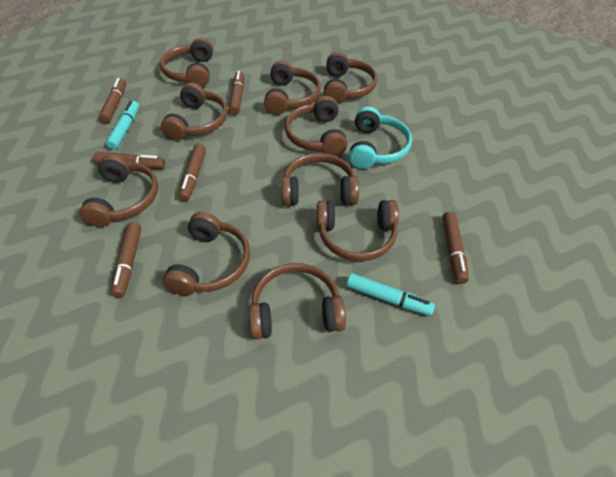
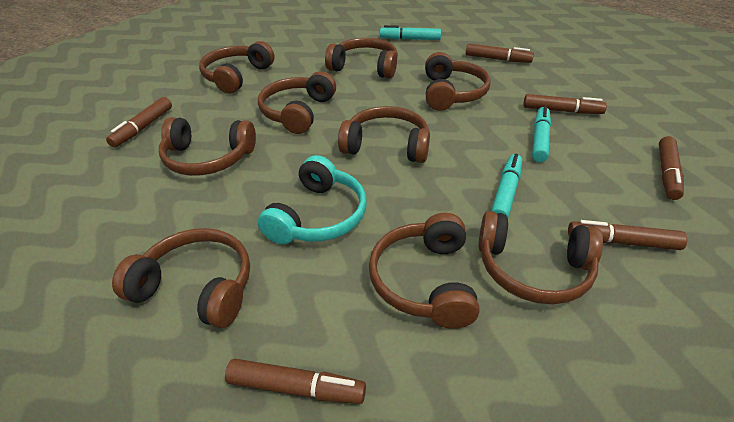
brown headphones: [79,154,158,227] [160,38,213,87] [161,83,228,140] [163,212,250,296] [249,263,346,340] [264,60,321,115] [281,153,359,206] [285,96,348,156] [317,200,399,261] [323,52,377,104] = 10 -> [112,228,250,328] [159,117,256,176] [199,41,274,94] [258,71,336,134] [325,38,398,79] [338,106,430,163] [369,213,479,329] [425,52,490,111] [478,211,603,304] = 9
turquoise marker: [106,101,139,150] [346,273,435,316] = 2 -> [380,25,441,40] [491,154,522,218] [532,106,551,162] = 3

